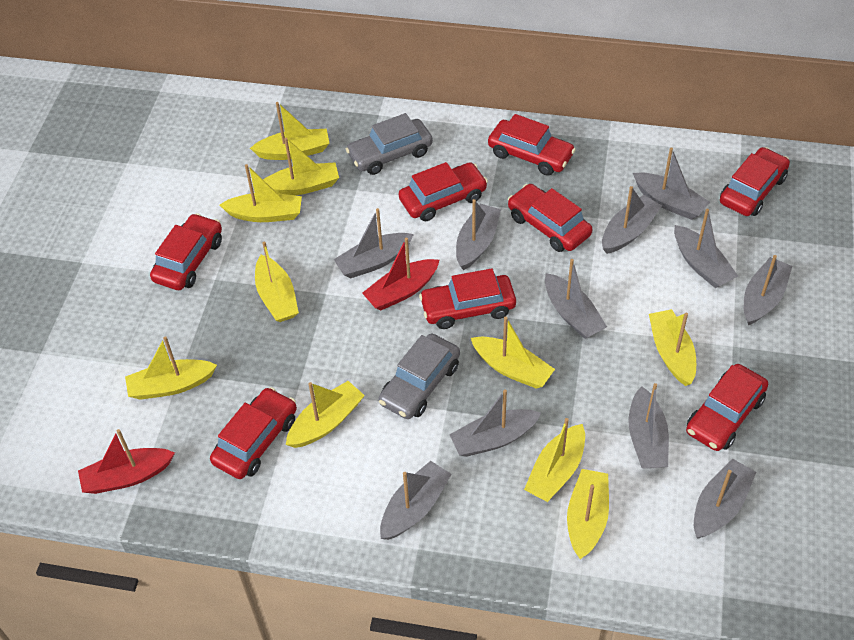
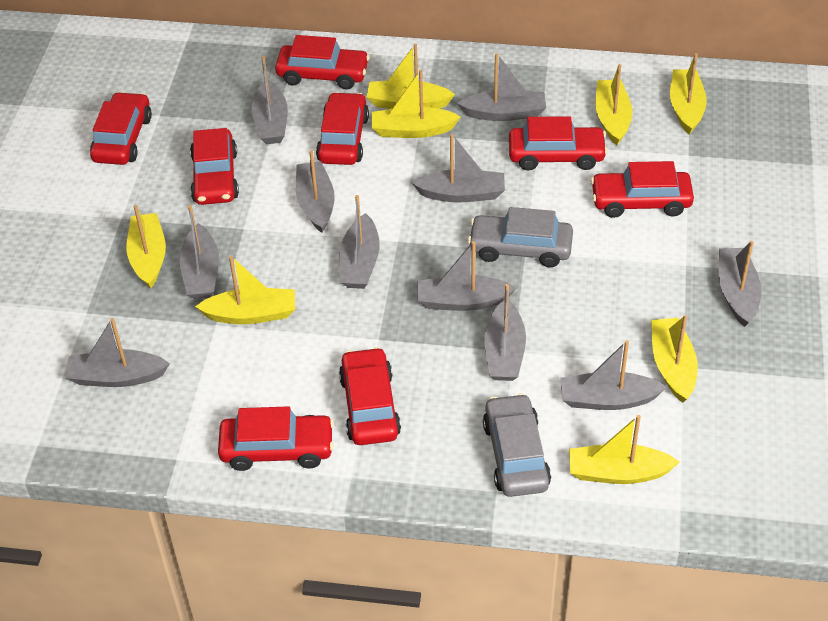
red boat: [78,429,175,494] [362,238,439,311] = 2 -> none = 0
yellow boat: [125,336,217,400] [220,164,302,222] [250,102,329,160] [255,241,299,322] [263,138,339,195] [286,381,365,448] [471,317,555,389] [524,418,585,502] [567,469,609,559] [649,309,696,386] = 10 -> [127,205,166,288] [195,256,295,324] [366,44,455,109] [372,70,461,138] [569,415,680,484] [595,64,632,145] [651,315,698,403] [670,53,707,134] = 8

